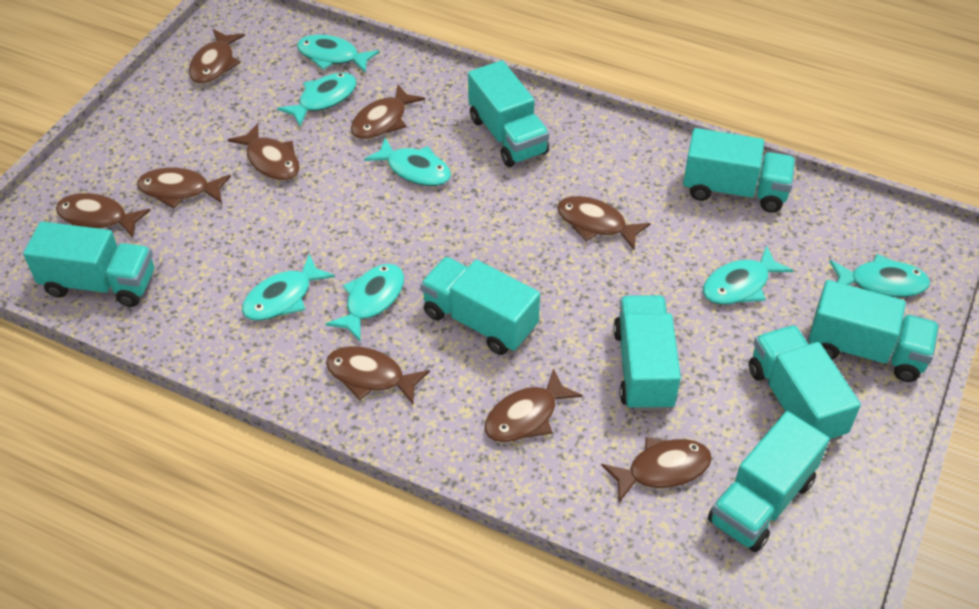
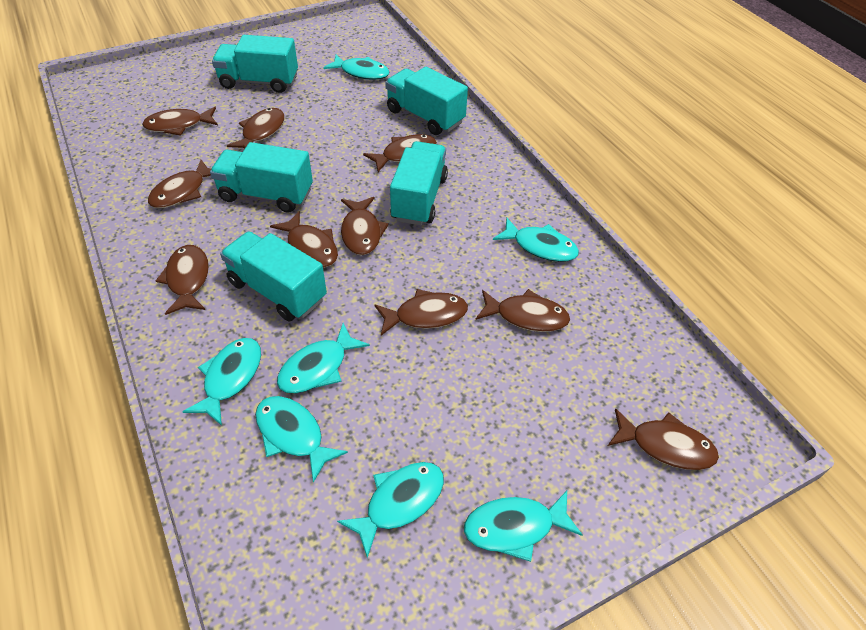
brown fish: [56,193,151,238] [137,168,231,209] [189,29,245,84] [228,123,300,181] [326,346,430,404] [351,84,425,139] [485,368,583,443] [557,196,651,250] [601,437,712,503] = 9 -> [142,107,218,136] [148,160,211,208] [155,245,209,315] [227,108,284,149] [270,211,338,267] [341,197,389,255] [363,134,437,172] [374,289,468,336] [476,289,570,332] [608,408,719,470] = 10
turquoise truck: [23,222,154,307] [420,257,540,355] [468,60,549,167] [613,295,681,411] [683,128,795,213] [708,411,830,552] [749,325,861,442] [808,280,939,382] = 8 -> [210,142,313,213] [212,35,298,93] [220,231,327,321] [385,67,468,135] [390,141,448,225] = 5

